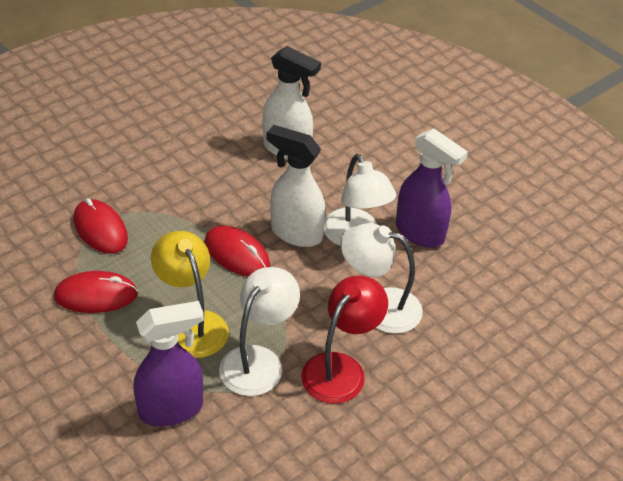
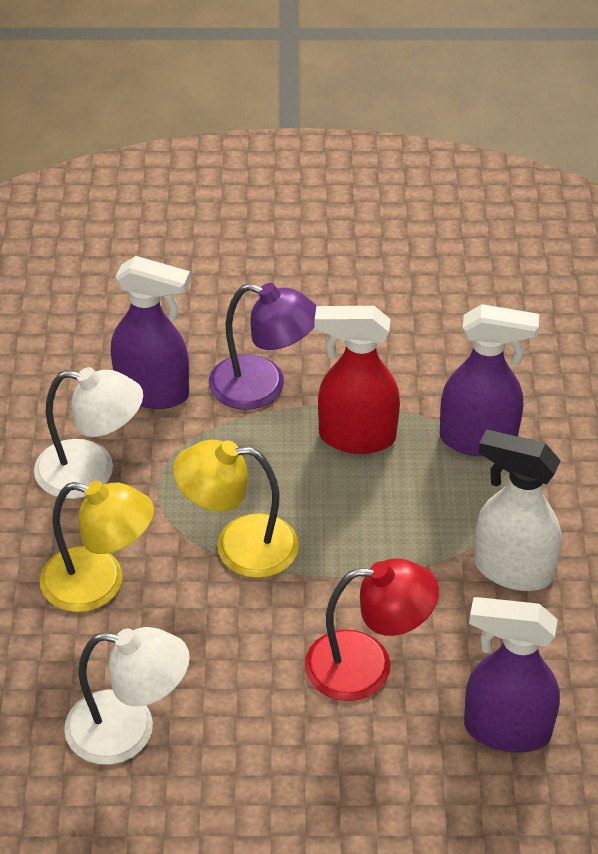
purple lamp: none = 0 -> [209,283,317,410] = 1
purple spray bottle: [134,301,204,427] [396,129,468,248] = 2 -> [111,256,191,409] [440,304,539,457] [464,597,560,752] = 3
red mouse: [54,271,138,313] [74,198,128,254] [205,226,270,276] = 3 -> none = 0
red spray bottle: none = 0 -> [314,306,400,454] = 1
white lamp: [219,267,300,396] [324,154,397,246] [341,223,423,334] = 3 -> [34,367,143,499] [64,627,190,765] = 2
white spray bottle: [263,46,321,160] [267,125,326,247] = 2 -> [474,429,561,591] = 1
yellow lamp: [151,231,229,358] = 1 -> [40,480,154,612] [173,440,299,578] = 2

